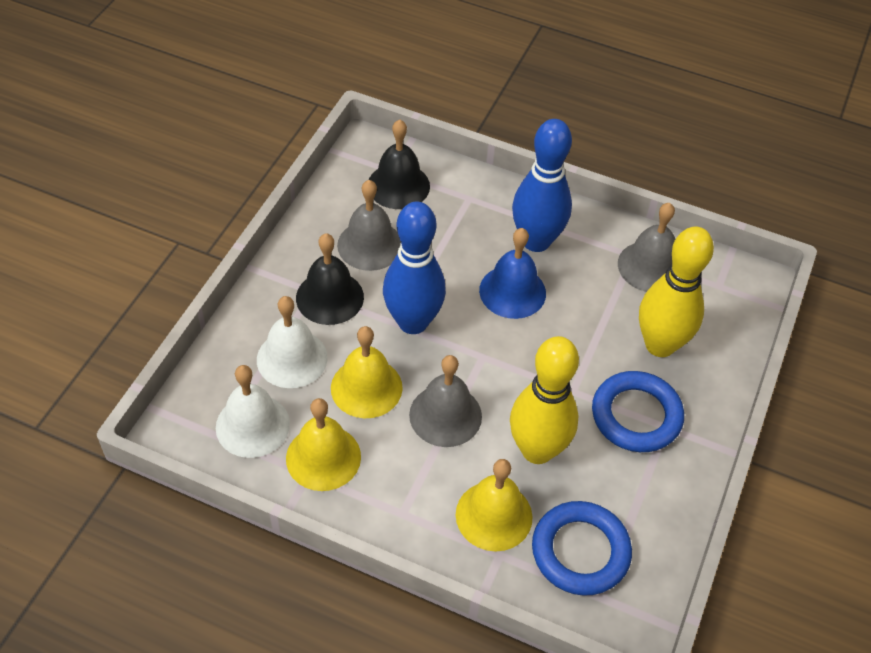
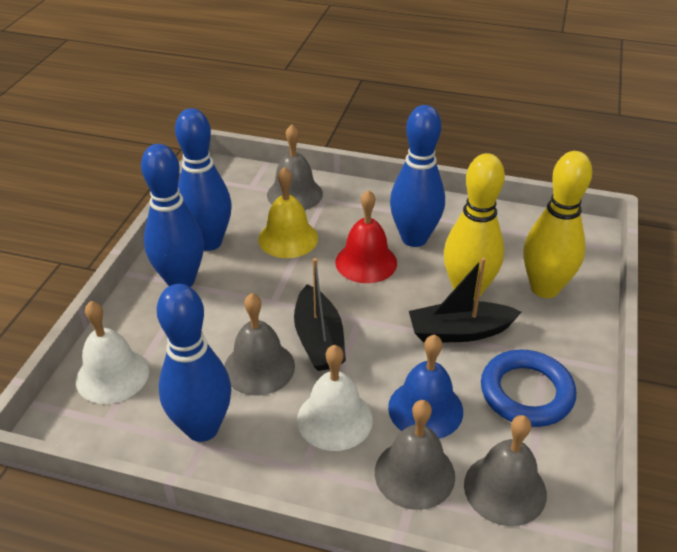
black bell: [296,233,364,325] [369,120,430,209] = 2 -> none = 0
black boat: none = 0 -> [294,258,346,371] [409,258,522,342] = 2
blue bowling pin: [383,202,446,334] [512,119,572,252] = 2 -> [141,144,204,287] [157,284,231,442] [175,108,232,251] [390,105,445,247] = 4
blue ring: [532,501,632,596] [592,371,684,452] = 2 -> [481,350,576,427] = 1
grey bell: [337,180,401,271] [409,355,482,447] [618,203,675,292] = 3 -> [224,293,295,396] [267,124,323,210] [375,400,455,510] [464,415,547,526] = 4
red bell: none = 0 -> [335,190,397,283] = 1
yellow bell: [286,398,361,491] [331,326,403,418] [456,459,533,552] = 3 -> [258,167,318,258] = 1

